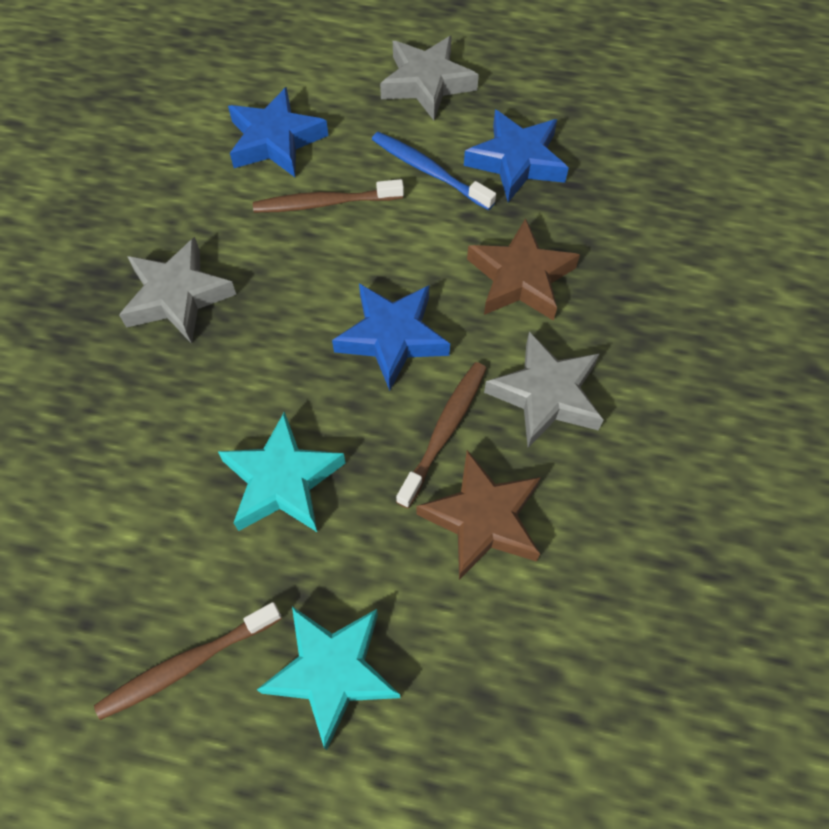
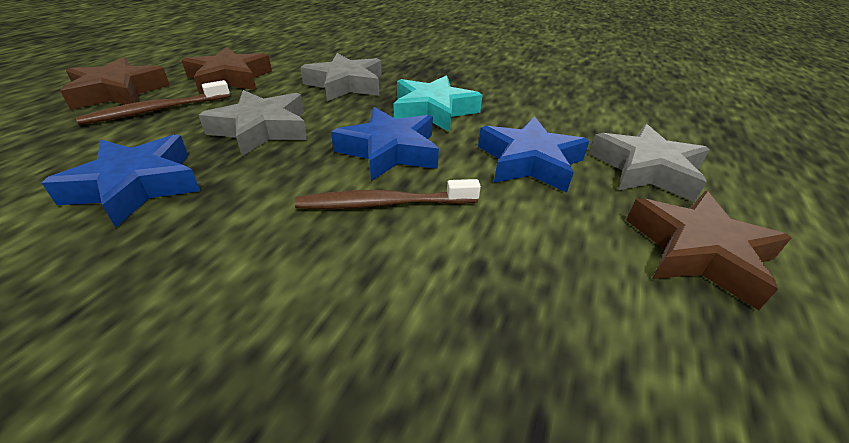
blue toothbrush: [372,132,496,210] = 1 -> none = 0
brown star: [416,450,541,580] [467,218,580,321] = 2 -> [60,57,170,110] [182,47,272,95] [626,191,791,310] = 3
brown toothbrush: [94,602,282,720] [253,179,404,213] [396,362,487,508] = 3 -> [76,80,230,125] [295,179,481,209] = 2
turquoise star: [218,411,346,532] [257,606,400,750] = 2 -> [394,75,483,132] = 1

